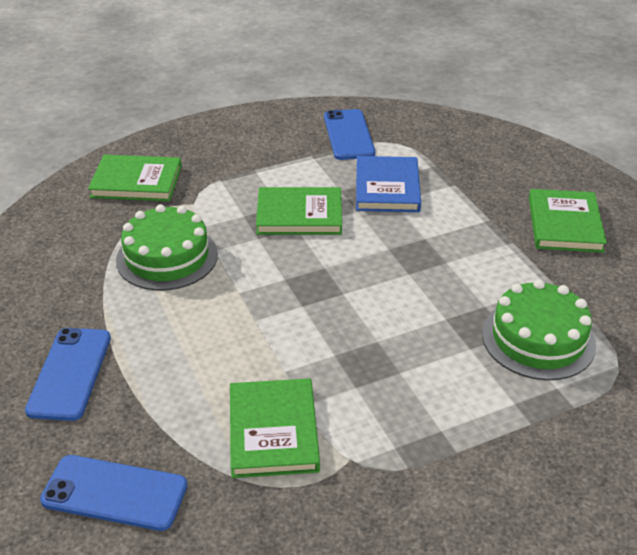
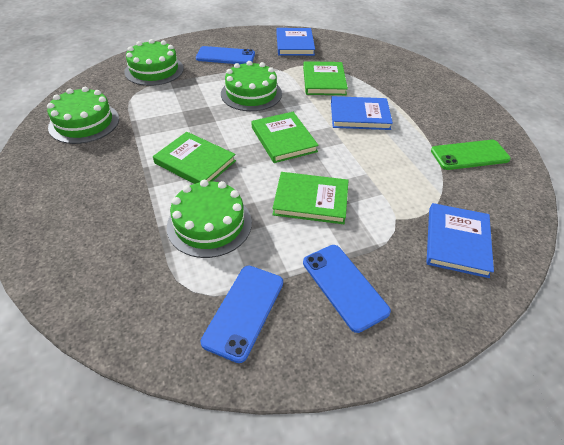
blue book: [356,156,421,212] = 1 -> [277,28,315,56] [331,96,393,130] [426,203,494,278] = 3
green cake: [116,204,218,291] [482,280,596,380] = 2 -> [47,87,119,144] [125,39,184,86] [167,180,252,258] [221,61,282,111] = 4
green phone: none = 0 -> [431,140,511,170] = 1

